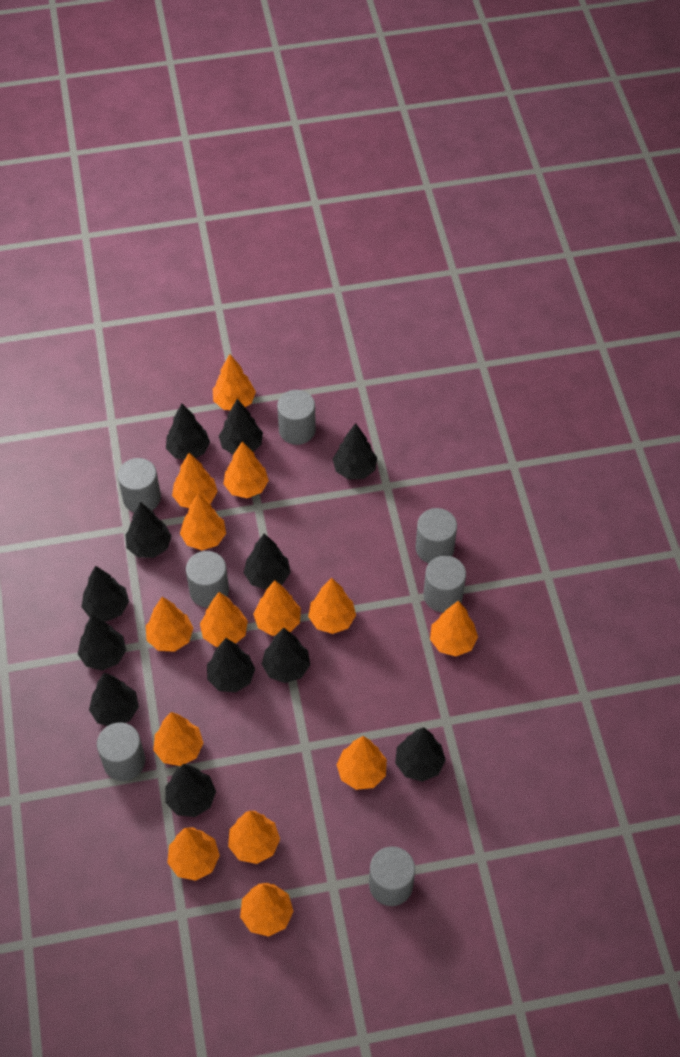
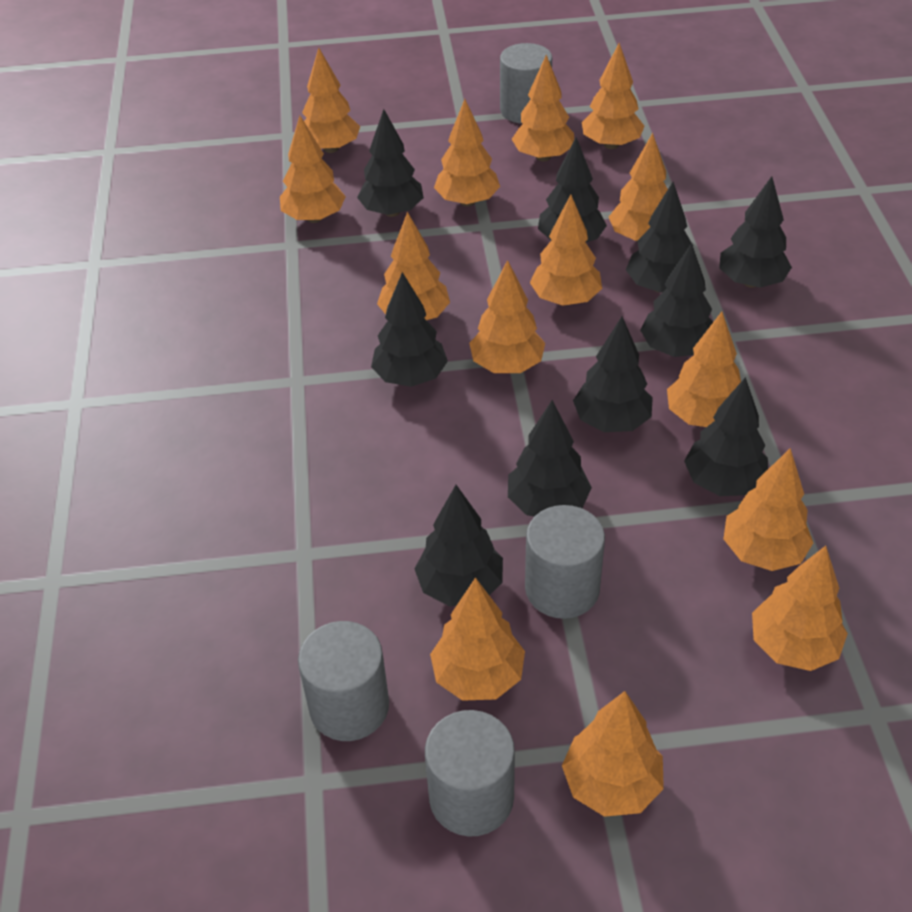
black tree: [78,615,126,670] [82,566,129,622] [89,673,139,726] [125,502,172,558] [166,403,210,460] [166,764,216,817] [207,638,255,693] [219,399,263,454] [244,533,291,590] [262,628,310,683] [333,423,377,479] [395,727,446,782] = 12 -> [357,109,424,217] [371,272,448,387] [415,485,503,606] [508,400,592,516] [538,137,607,242] [573,317,653,432] [626,182,693,293] [640,243,713,357] [684,377,768,496] [719,176,792,288] = 10
grey cylinder: [97,722,145,781] [118,458,161,513] [186,551,229,608] [277,390,316,445] [369,846,415,906] [415,508,457,563] [423,556,466,613] = 7 -> [298,621,389,741] [425,710,515,836] [500,43,552,124] [525,505,605,619] = 4

